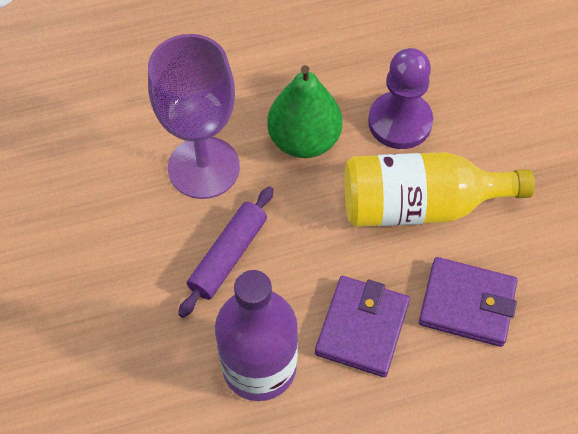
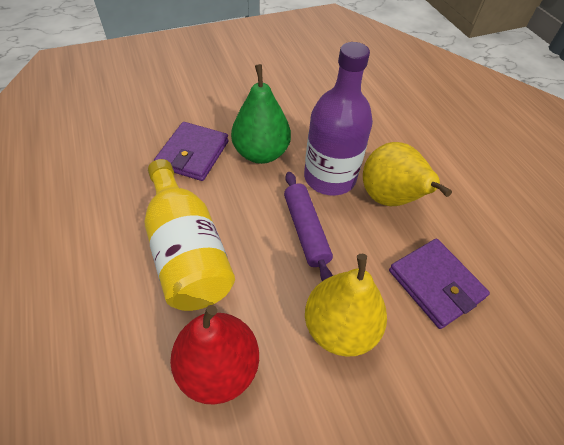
purple goblet: [148,34,240,199] = 1 -> none = 0
purple pawn: [368,48,433,149] = 1 -> none = 0
red pear: none = 0 -> [170,305,259,405] = 1
yellow pear: none = 0 -> [305,254,387,357] [363,142,452,206] = 2

